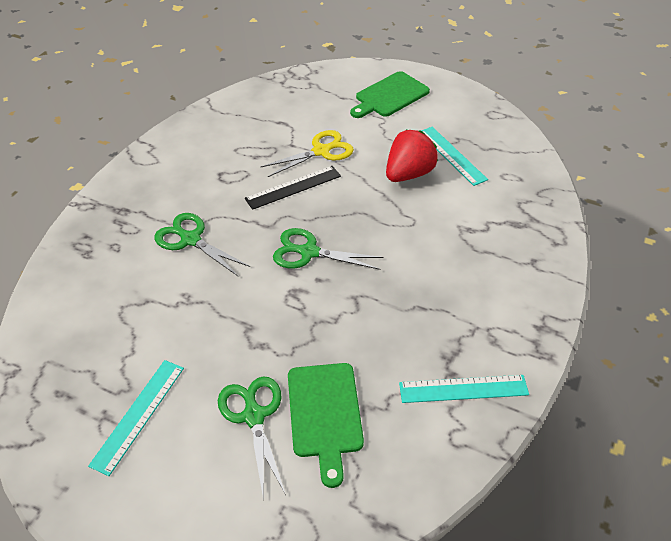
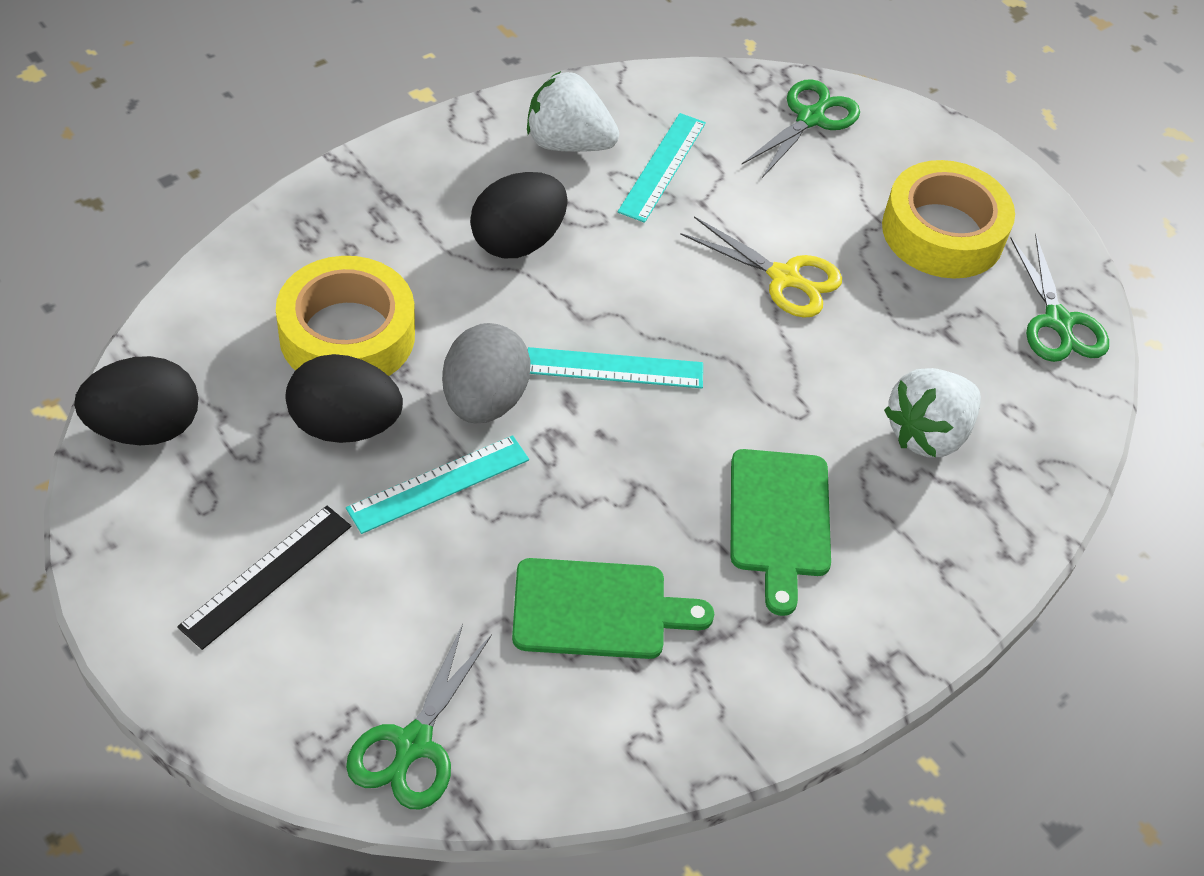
black egg: none = 0 -> [74,356,199,445] [286,354,403,443] [470,172,568,258] = 3
grey egg: none = 0 -> [442,323,531,424] = 1
red strawberry: [386,130,438,182] = 1 -> none = 0
white strawberry: none = 0 -> [527,71,619,152] [884,368,981,458] = 2
yellow tape: none = 0 -> [276,256,415,376] [882,160,1015,278] = 2

